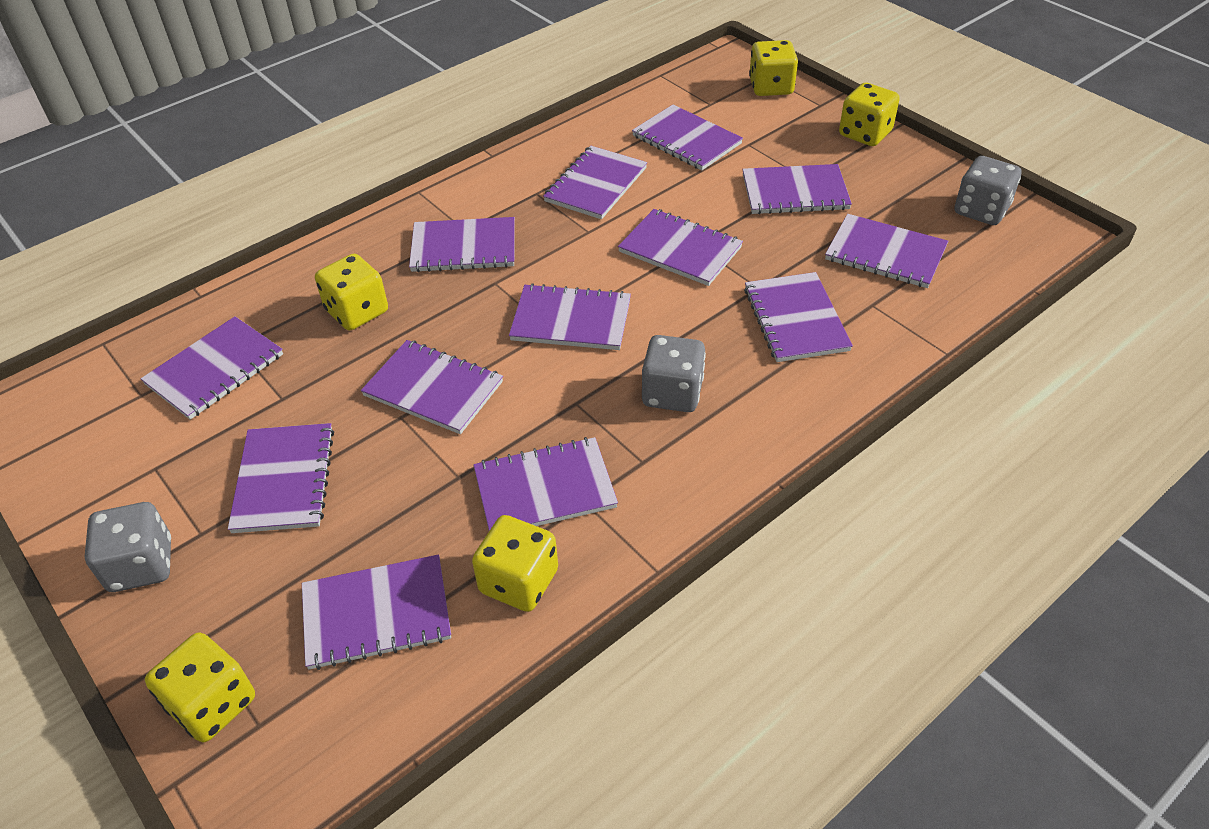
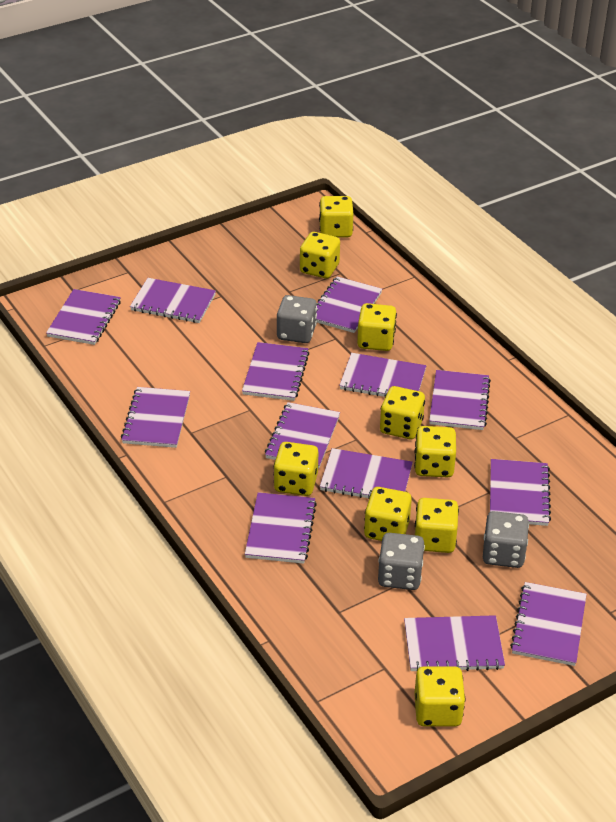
yellow dice: [145,632,255,742] [315,254,388,330] [472,515,558,612] [749,40,798,96] [839,82,900,146] = 5 -> [274,442,318,496] [300,232,340,279] [319,196,353,238] [357,303,397,351] [364,487,412,541] [380,386,425,439] [414,426,456,477] [414,666,465,726] [415,498,459,553] = 9

